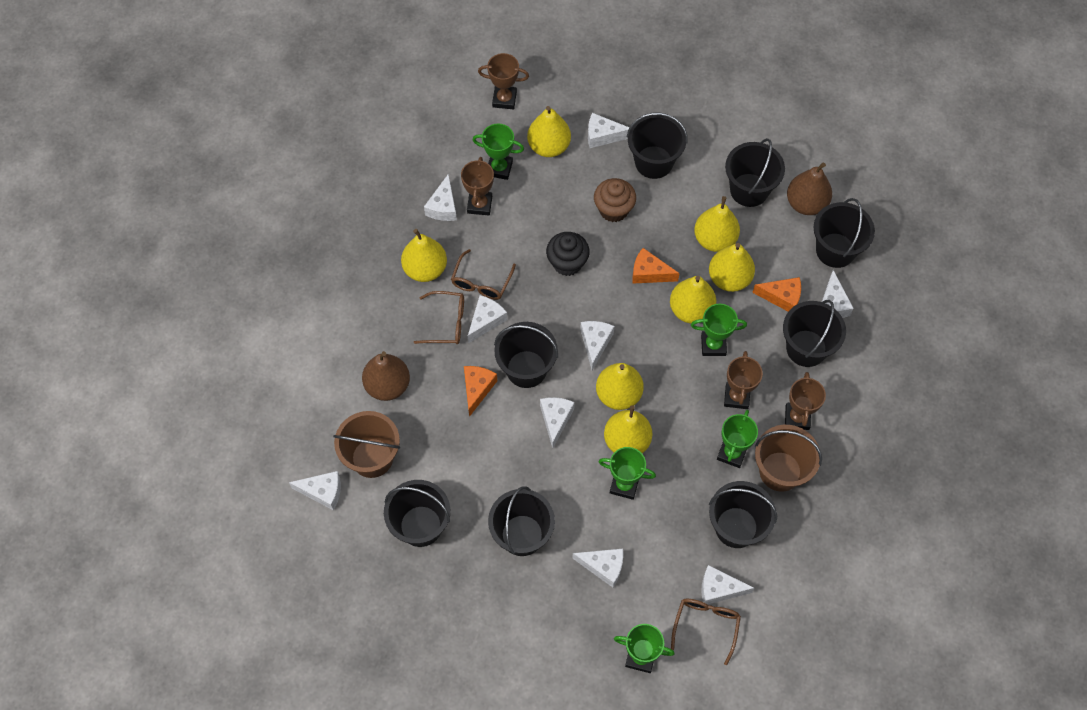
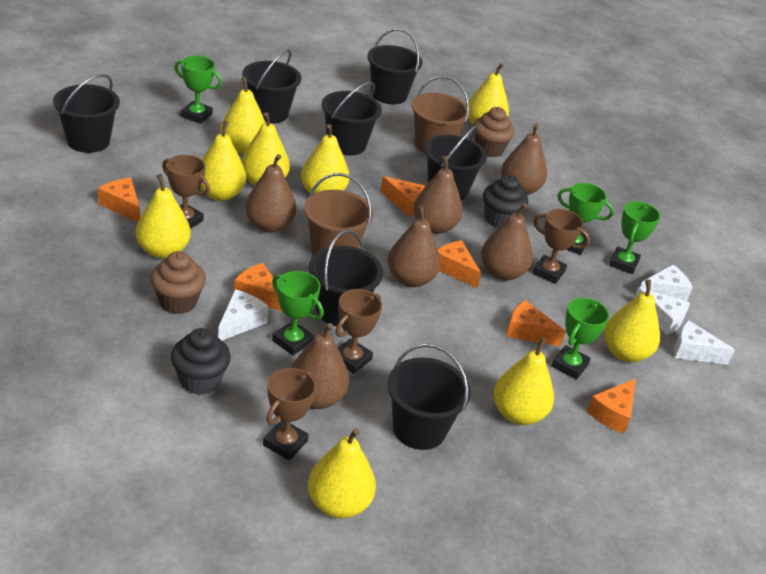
black bucket: [384,480,450,547] [488,486,555,556] [494,322,558,388] [627,113,688,179] [709,481,777,548] [725,138,785,207] [783,300,846,367] [814,198,875,268] = 8 -> [53,74,120,153] [242,49,301,124] [309,229,383,326] [322,82,382,155] [367,29,422,104] [387,343,471,450] [425,125,487,201] = 7
black cupcake: [546,232,590,276] = 1 -> [171,328,231,395] [483,175,528,228] = 2
brown cupcake: [594,178,636,222] = 1 -> [151,251,206,314] [474,107,515,157] = 2
brown glasses: [414,291,464,344] [451,249,516,300] [671,599,741,665] = 3 -> none = 0
brown pear: [362,351,410,401] [787,162,832,215] = 2 -> [245,154,297,233] [290,323,349,409] [388,205,441,287] [413,156,463,234] [481,203,533,281] [501,123,547,195] = 6
orange cheese: [464,366,497,417] [632,248,680,284] [752,277,801,312] = 3 -> [98,178,140,222] [234,263,283,312] [380,176,425,217] [438,241,481,288] [506,300,566,346] [587,378,636,433] = 6
white cheese: [289,471,341,511] [424,174,457,221] [468,295,507,343] [540,397,575,448] [572,549,623,587] [580,321,614,370] [588,113,629,148] [701,565,754,604] [822,270,854,318] = 9 -> [218,289,269,341] [634,287,690,335] [640,265,693,301] [674,320,735,365] = 4
yellow pear: [401,229,447,282] [527,106,571,157] [596,363,644,410] [604,405,652,453] [670,276,716,324] [694,196,740,252] [709,243,755,292] = 7 -> [136,174,191,259] [200,121,246,201] [220,77,266,154] [241,112,290,186] [301,124,349,194] [308,428,376,519] [469,63,509,126] [494,337,554,425] [604,279,660,362] = 9

